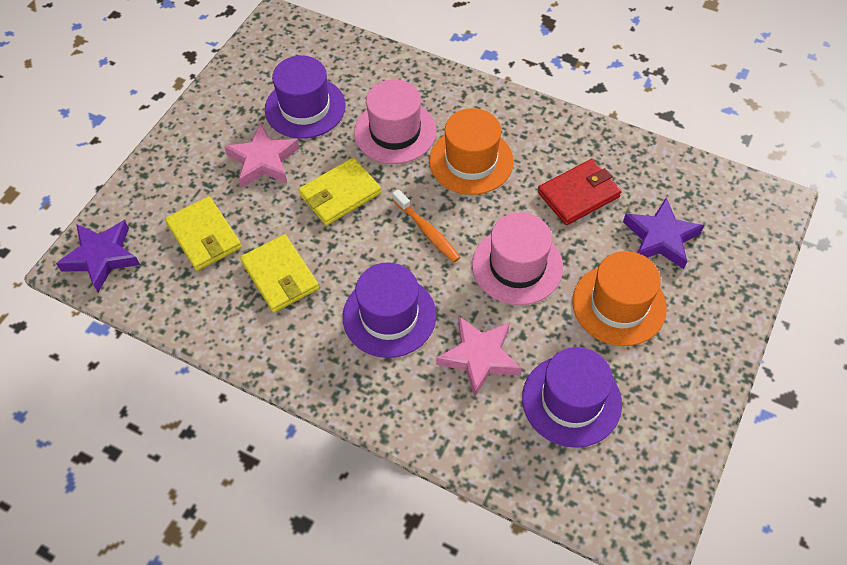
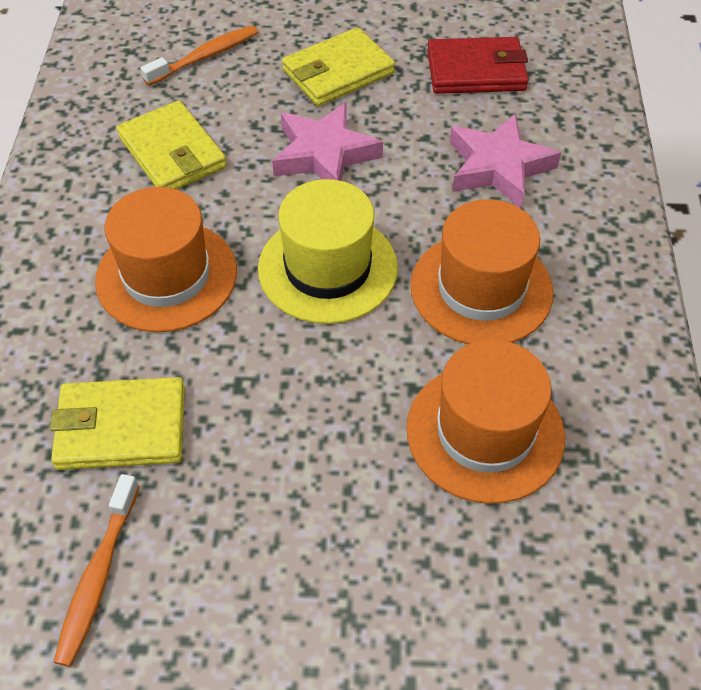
orange hat: [429,108,514,195] [572,251,667,346] = 2 -> [95,187,237,332] [406,340,565,504] [410,199,553,344] = 3
orange toothbrush: [392,189,460,262] = 1 -> [54,474,140,667] [141,25,258,86] = 2
pink hat: [354,79,436,164] [472,212,563,305] = 2 -> none = 0
purple hat: [265,56,346,139] [343,262,436,358] [522,347,622,448] = 3 -> none = 0
purple star: [56,220,140,292] [623,198,704,269] = 2 -> none = 0
yellow hat: none = 0 -> [258,179,398,324] = 1

